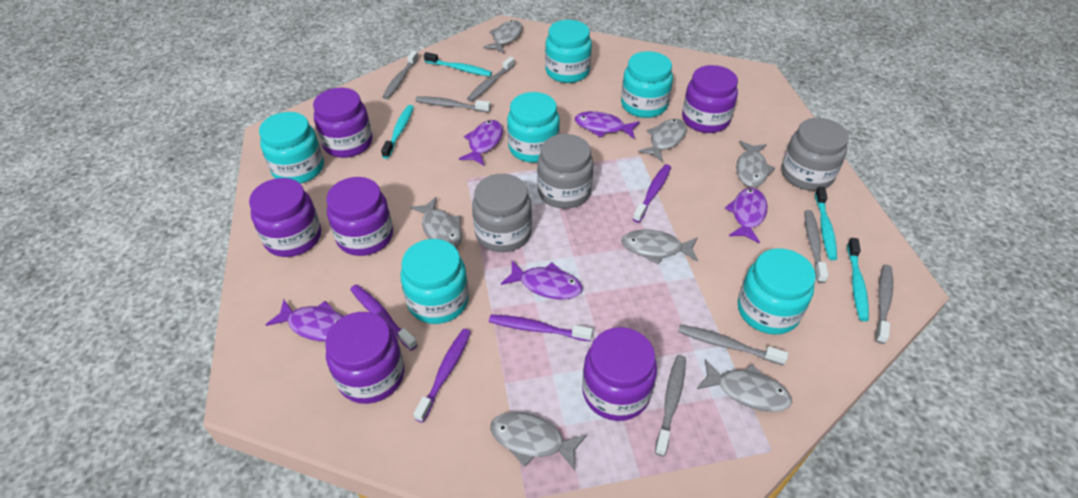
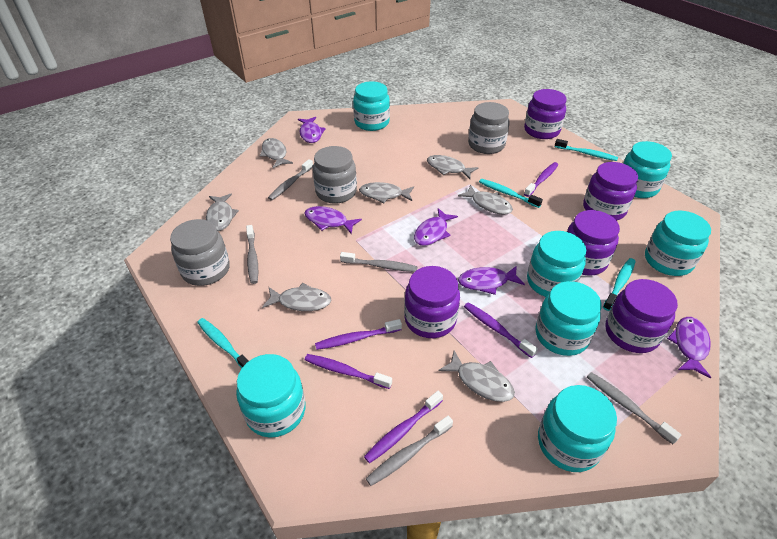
grey toothbrush: [382,50,419,99] [415,96,491,113] [467,57,515,102] [655,355,686,456] [678,324,788,365] [804,210,828,283] [875,265,893,344] = 7 -> [246,225,258,284] [268,159,313,200] [340,252,417,272] [366,416,453,486] [587,372,681,444] = 5
purple jar: [249,178,321,257] [313,88,373,158] [325,312,404,404] [326,177,393,256] [582,327,657,421] [682,65,738,133] = 6 -> [404,266,460,338] [524,89,567,139] [567,210,620,276] [583,162,638,221] [605,279,678,353] = 5
purple toothbrush: [350,284,418,351] [414,329,471,423] [489,315,593,341] [633,164,671,223] = 4 -> [305,354,392,389] [315,319,402,350] [364,391,443,463] [464,302,538,358] [524,162,558,197] = 5
turquoise jar: [259,112,324,184] [400,239,469,324] [507,92,560,163] [545,20,592,83] [621,51,673,118] [738,248,816,335] = 6 -> [236,354,306,438] [353,81,390,131] [527,231,586,297] [535,281,602,356] [538,385,617,472] [623,141,672,198] [645,211,711,276] = 7

